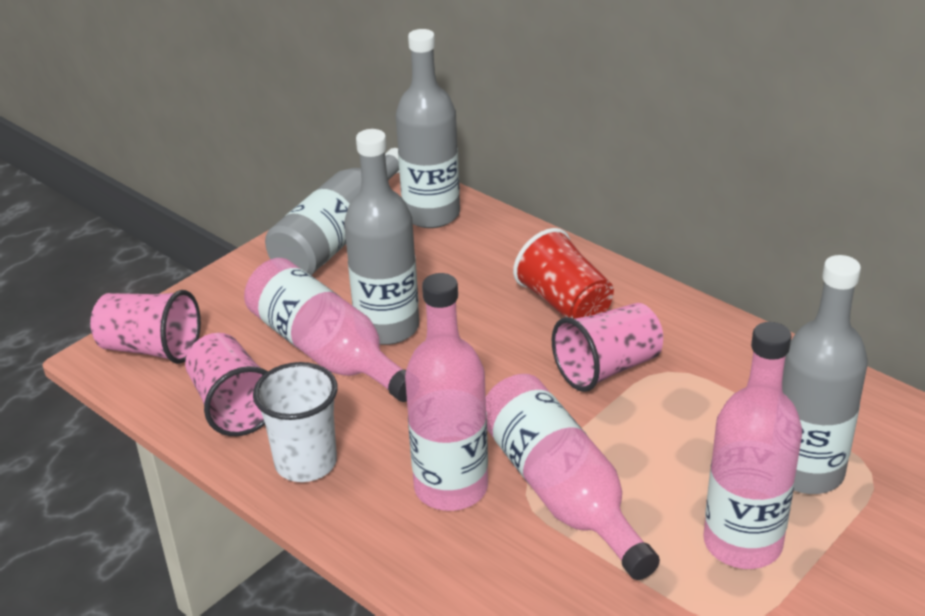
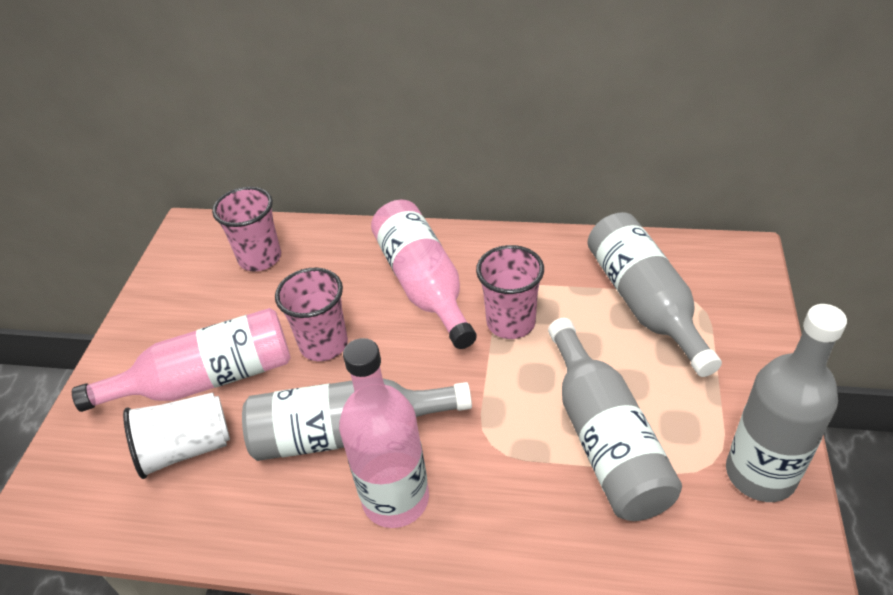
pink bottle: [244,258,407,402] [405,273,488,511] [486,374,660,580] [703,322,803,569] = 4 -> [72,308,291,412] [339,338,429,528] [371,200,477,349] = 3
red cup: [513,228,614,319] = 1 -> none = 0

